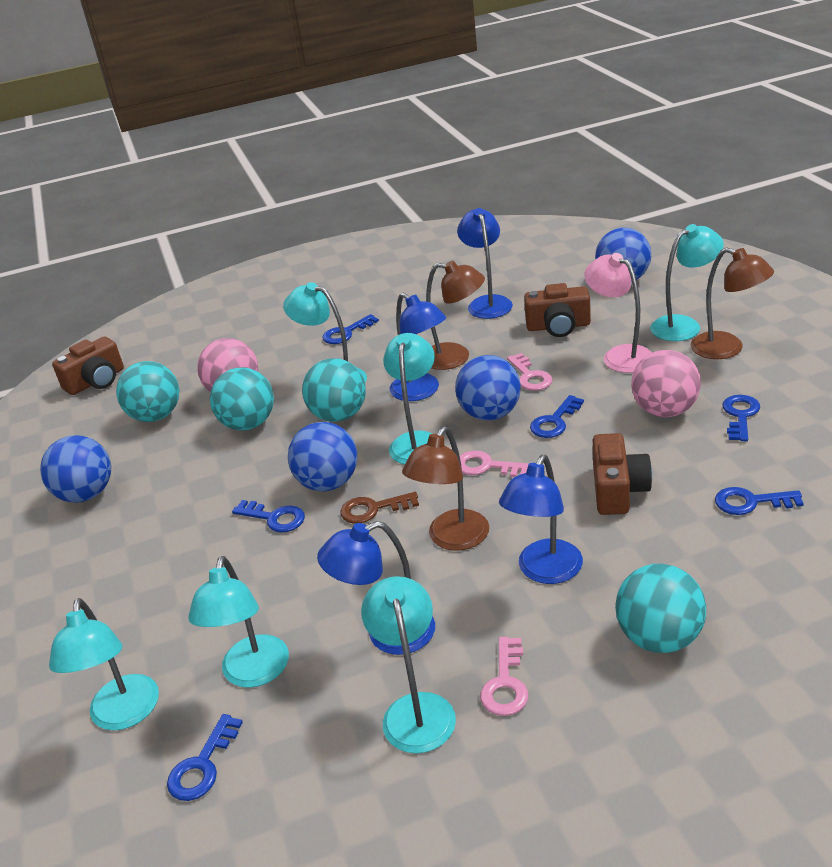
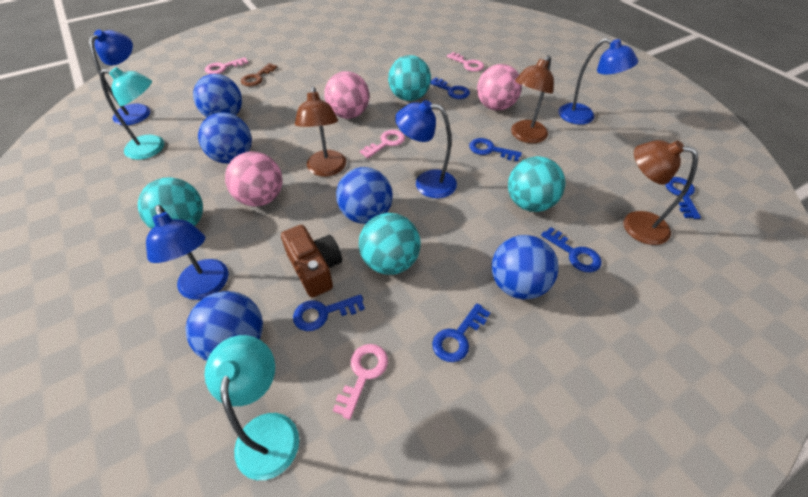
blue ball: [40,435,111,503] [288,422,357,491] [455,355,521,420] [595,228,651,282] = 4 -> [186,291,263,361] [193,74,242,117] [198,112,252,164] [336,167,393,224] [491,235,558,299] = 5
brown camera: [52,336,124,395] [524,283,591,337] [593,433,652,515] = 3 -> [281,225,342,298] = 1
pink ball: [197,338,258,392] [631,350,701,417] = 2 -> [225,151,283,207] [324,71,369,119] [477,64,522,111] = 3
pink key: [460,450,529,477] [480,637,528,716] [507,353,553,391] = 3 -> [205,57,248,74] [333,344,388,420] [360,130,405,158] [447,52,484,72] = 4
pink lamp: [584,253,652,373] = 1 -> none = 0
turquoise lamp: [49,598,159,731] [188,556,289,688] [283,282,367,383] [361,576,456,753] [383,333,435,464] [650,224,724,341] = 6 -> [100,67,164,160] [205,335,299,480] = 2

